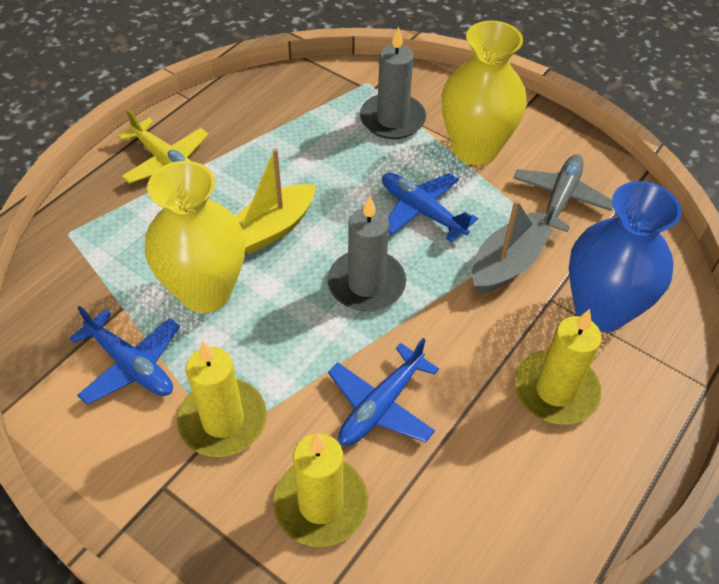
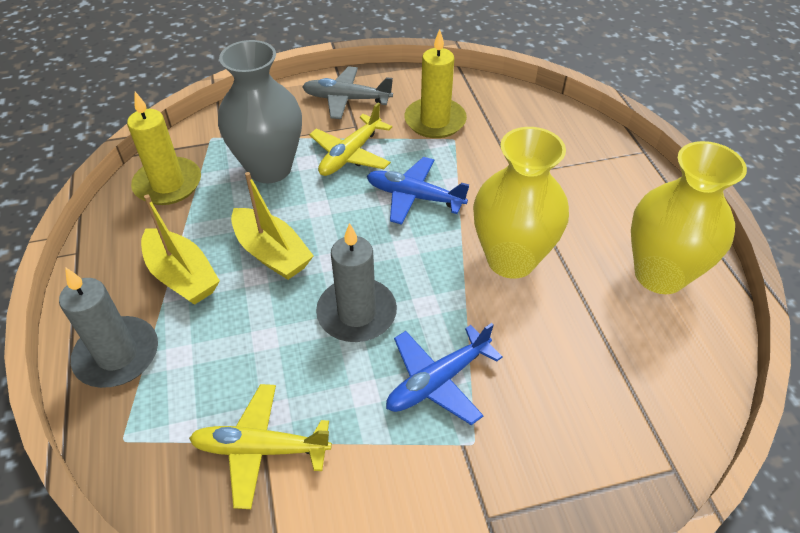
blue plane: [69,306,180,405] [328,338,439,446] [382,173,478,242] = 3 -> [367,157,469,225] [386,323,503,425] = 2
blue vase: [569,181,681,332] = 1 -> none = 0
grey boat: [472,200,553,294] = 1 -> none = 0
grey vase: none = 0 -> [218,40,302,183] = 1
yellow boat: [235,148,315,254] = 1 -> [141,194,220,305] [231,172,314,280] = 2
yellow candle: [177,342,267,457] [273,433,368,547] [515,309,602,425] = 3 -> [127,92,201,205] [404,29,467,138] = 2
yellow plane: [118,109,209,184] = 1 -> [189,384,332,509] [309,103,392,176] = 2

